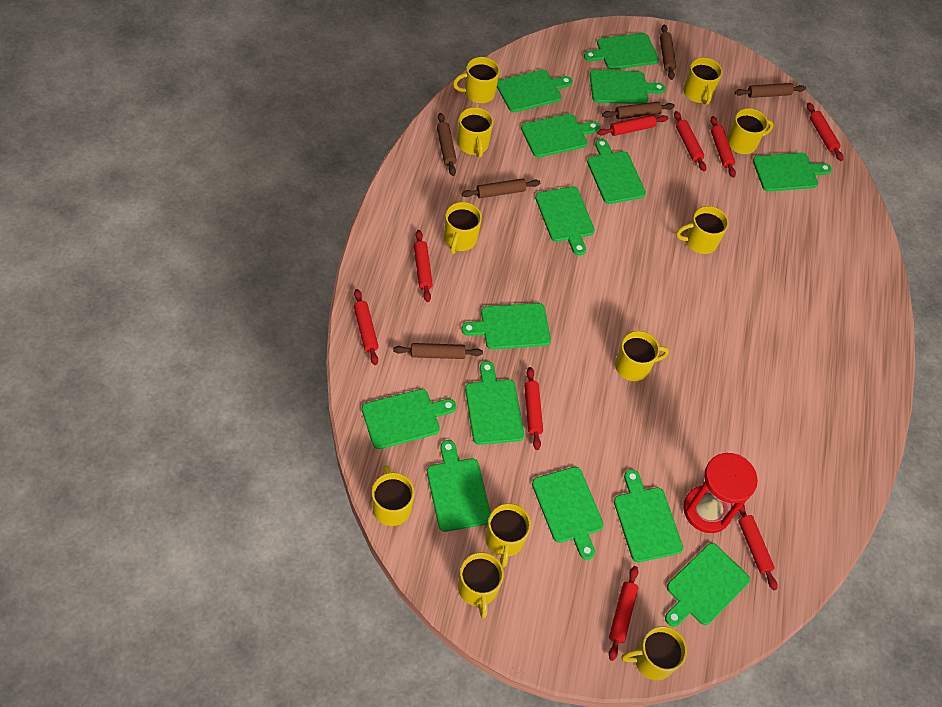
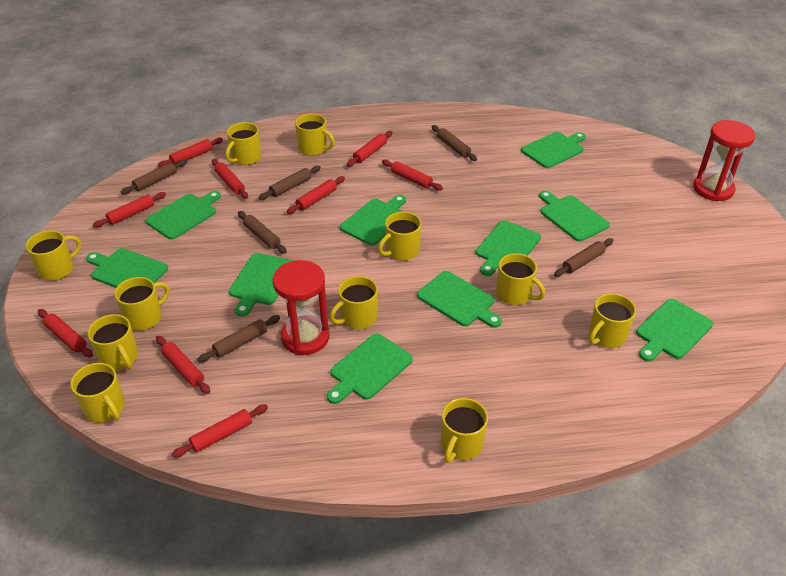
green cutting board: [362,389,456,449] [427,440,491,532] [461,303,551,349] [465,361,524,445] [497,70,572,112] [521,114,600,157] [532,467,604,560] [535,186,595,256] [584,33,659,70] [587,139,646,204] [590,70,665,104] [614,470,683,562] [665,543,750,627] [753,153,832,192] = 14 -> [86,248,168,288] [145,191,221,240] [229,253,293,317] [327,333,413,404] [340,195,406,245] [417,271,502,328] [476,220,541,276] [521,132,586,168] [539,191,610,241] [636,299,713,362] = 10
red hourglass: [683,453,758,533] = 1 -> [273,260,329,355] [693,120,755,201] = 2

